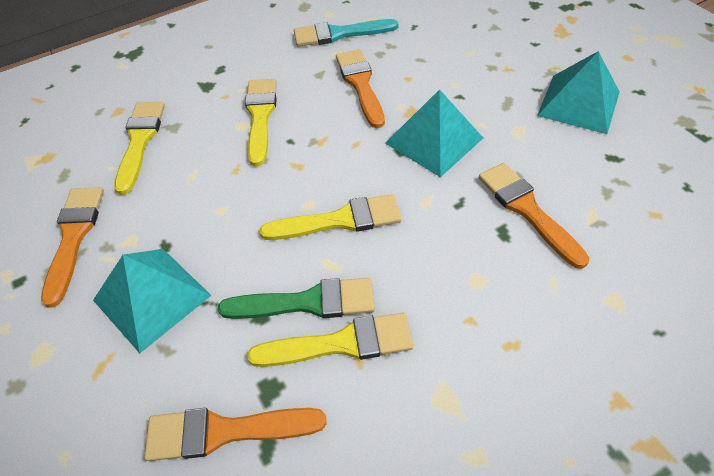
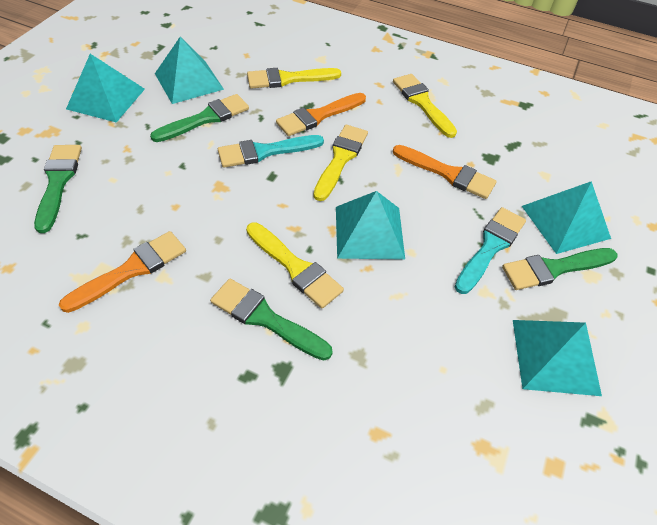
green brush: [218,278,375,319] = 1 -> [34,145,82,233] [150,94,249,142] [210,279,333,361] [502,248,618,290] = 4
orange brush: [41,187,104,308] [144,408,327,461] [336,49,385,128] [479,163,589,269] = 4 -> [59,231,186,313] [276,93,366,136] [393,145,497,199] = 3
turquoise brush: [294,19,399,46] = 1 -> [218,135,324,168] [455,207,526,294] = 2
turquoise pyramid: [93,249,212,353] [385,89,483,177] [537,51,620,134] = 3 -> [66,54,145,123] [155,37,224,104] [336,191,405,260] [513,320,602,396] [522,181,611,254] = 5

